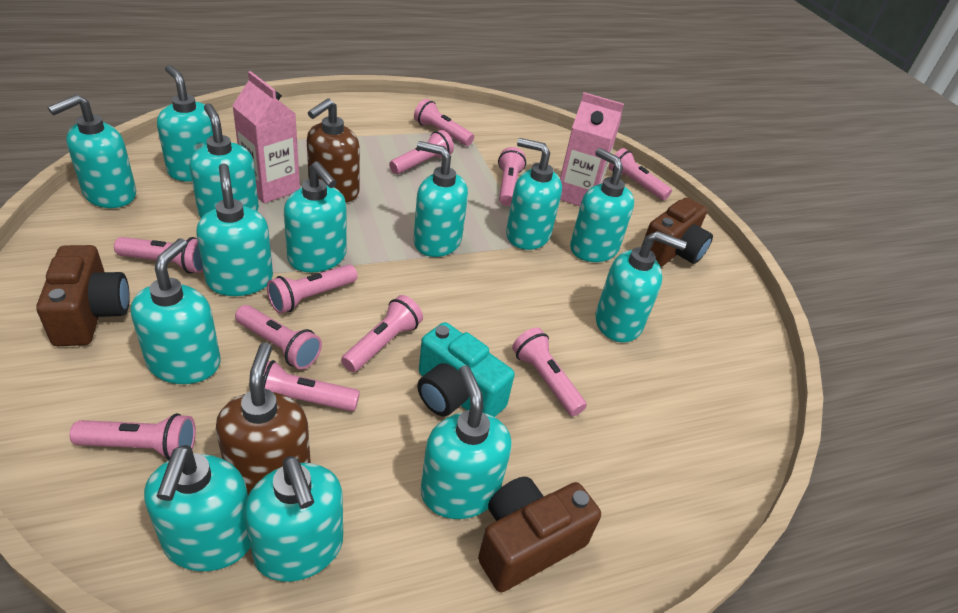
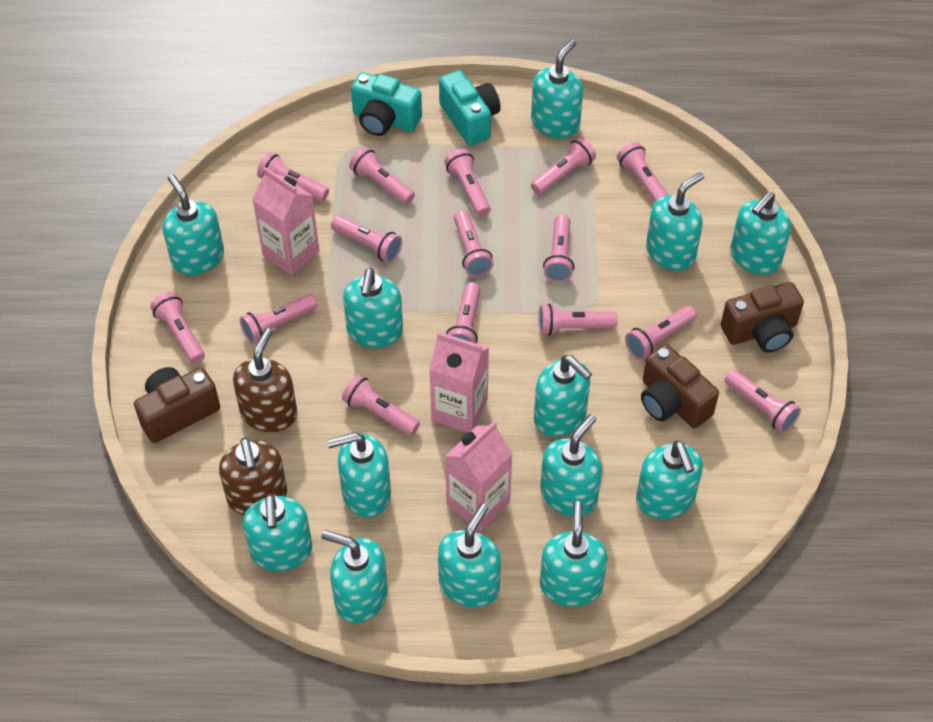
pink carton: [232,71,300,203] [560,92,624,206] = 2 -> [252,167,319,275] [429,332,489,433] [445,421,513,531] = 3
pink flashlight: [69,413,196,460] [114,237,203,273] [235,305,322,370] [263,360,360,411] [267,264,357,314] [341,295,423,372] [389,130,454,174] [414,99,474,146] [498,147,526,206] [512,328,587,416] [609,148,672,200] = 11 -> [150,292,205,364] [240,294,317,344] [257,152,329,201] [331,215,402,263] [342,374,420,436] [349,147,415,205] [444,149,491,217] [446,282,480,343] [454,210,493,277] [531,137,596,195] [538,304,618,336] [543,215,575,282] [617,142,668,203] [625,306,696,360] [725,369,801,433] = 15
turquoise camera: [417,322,515,417] = 1 -> [351,72,422,136] [439,70,501,146] = 2

